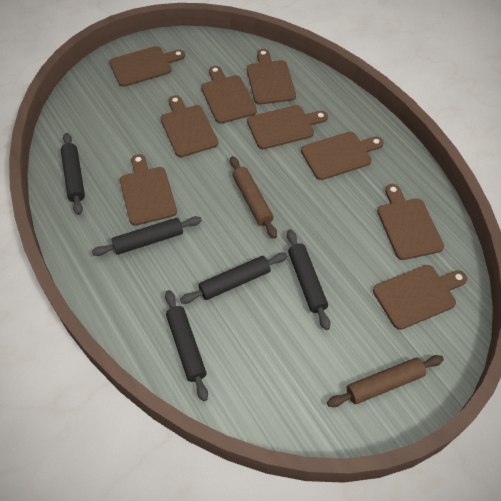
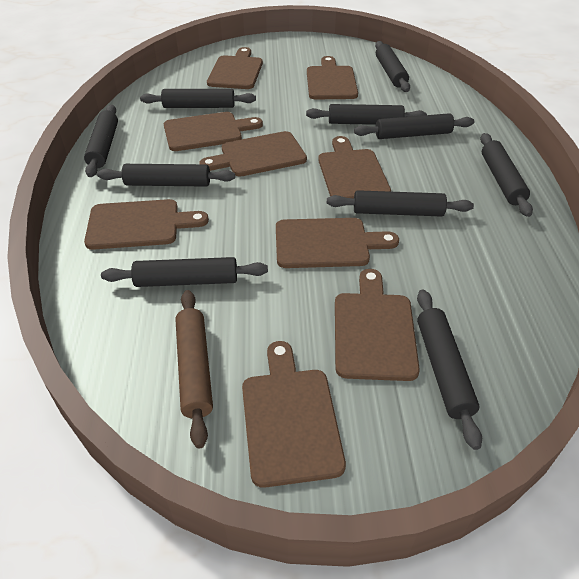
black rolling pin: [61,133,85,215] [92,216,202,256] [165,290,208,401] [180,253,287,304] [287,229,330,330] = 5 -> [84,105,118,177] [97,164,235,187] [101,257,268,287] [140,89,256,108] [306,104,427,125] [327,190,474,217] [354,113,474,139] [375,41,410,92] [417,289,482,450] [480,133,533,217] = 10
brown rolling pin: [230,156,277,239] [327,355,444,407] = 2 -> [175,290,213,448] = 1

